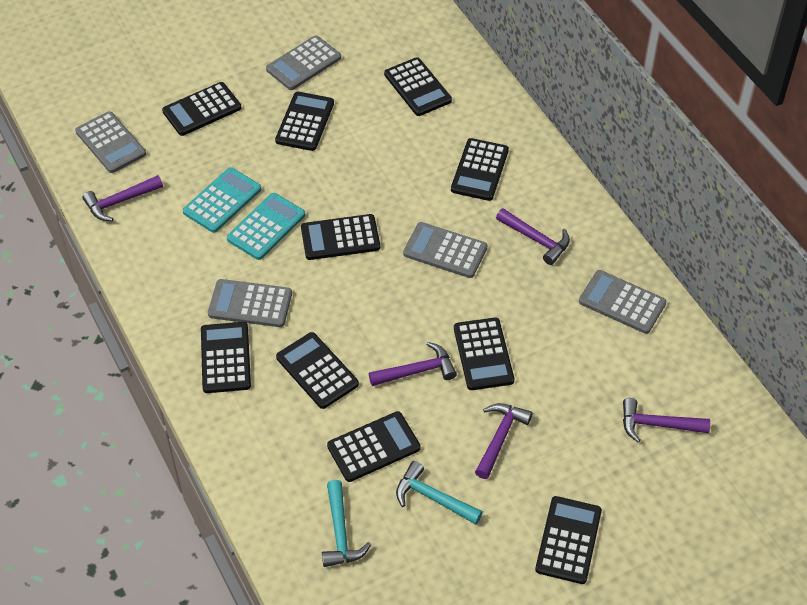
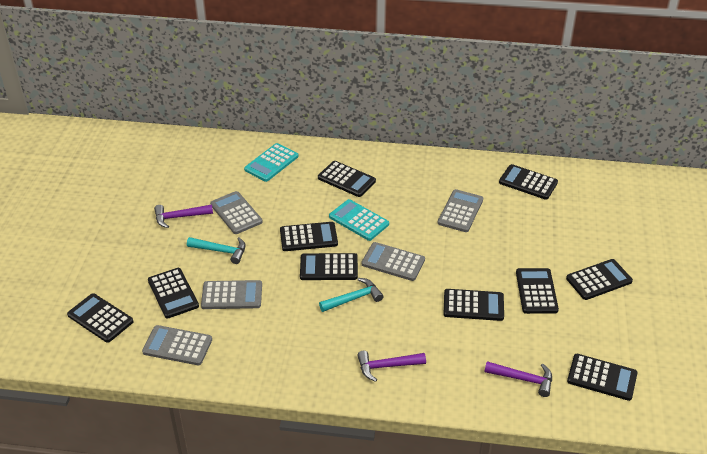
purple hammer: [82,175,163,221] [369,342,457,386] [475,403,533,479] [496,208,570,265] [623,398,710,443] = 5 -> [154,204,213,228] [357,351,426,382] [484,361,552,397] = 3

